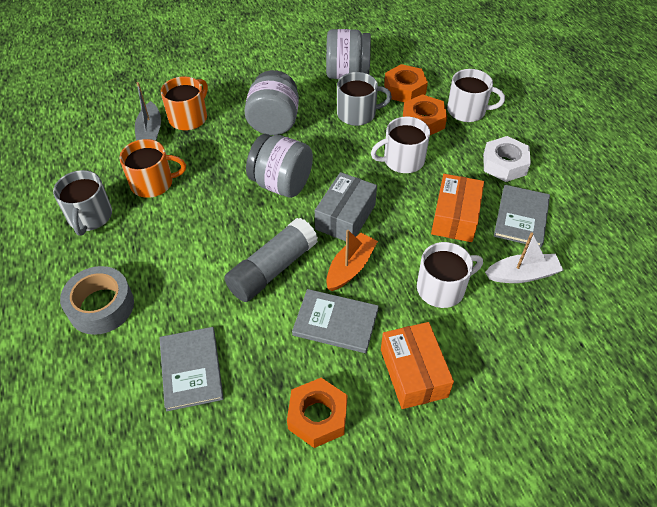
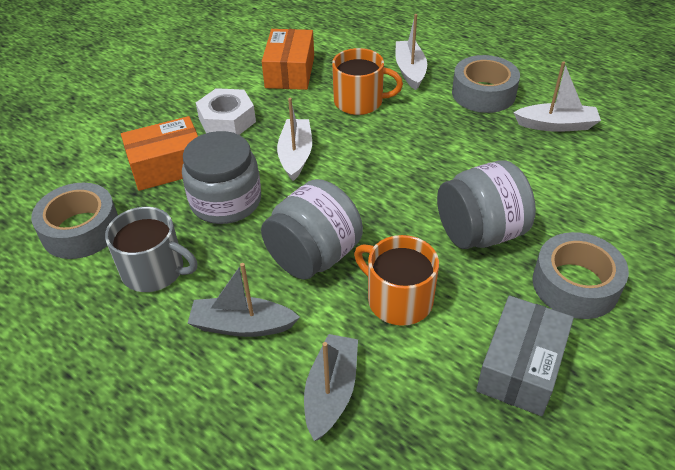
grey boat: [135,82,161,141] = 1 -> [188,263,300,337] [304,334,358,441] = 2
grey book: [160,327,223,411] [292,289,379,353] [494,185,550,248] = 3 -> none = 0
grey glue stick: [224,218,318,302] = 1 -> none = 0
grey mug: [53,170,112,236] [337,72,392,126] = 2 -> [105,207,198,292] = 1
grey tape: [60,266,134,335] = 1 -> [31,183,118,259] [452,55,520,113] [533,232,629,319] = 3
orange boat: [326,230,378,291] = 1 -> none = 0
orange nut: [287,378,348,448] [384,64,428,102] [403,94,447,135] = 3 -> none = 0
white boat: [485,232,563,283] = 1 -> [277,98,312,181] [396,14,427,90] [513,61,601,132] = 3
white mug: [371,117,430,173] [417,242,483,308] [447,69,505,122] = 3 -> none = 0

